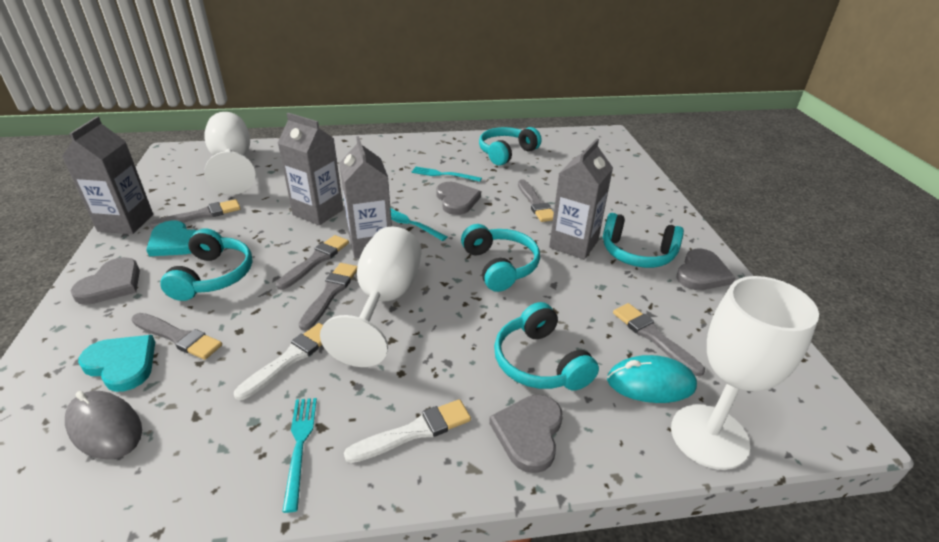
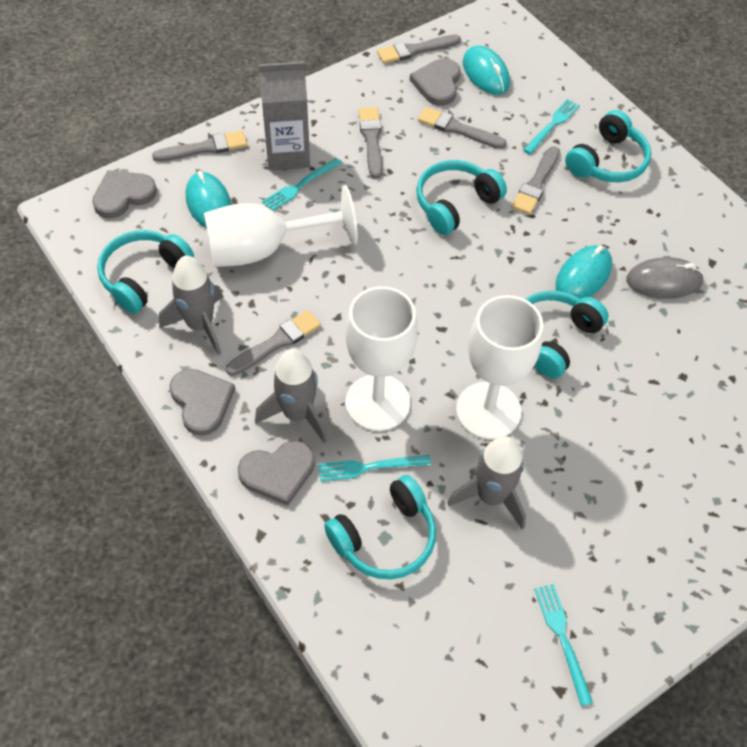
grey carton: [62,116,153,234] [278,113,343,225] [339,136,392,258] [549,139,613,259] = 4 -> [259,61,310,170] = 1
grey rocket: none = 0 -> [159,256,223,355] [255,349,327,444] [447,436,526,529] = 3
turquoise fork: [282,398,317,513] [390,208,447,241] [411,167,482,182] = 3 -> [262,158,342,211] [318,455,431,482] [523,99,580,154] [534,584,593,706] = 4
turquoise heart: [78,335,155,392] [146,220,197,256] = 2 -> none = 0
turquoise mouse: [607,355,697,403] = 1 -> [186,171,232,227] [463,46,510,95] [555,245,612,299] = 3
white brush: [234,323,323,400] [344,399,471,463] = 2 -> none = 0

